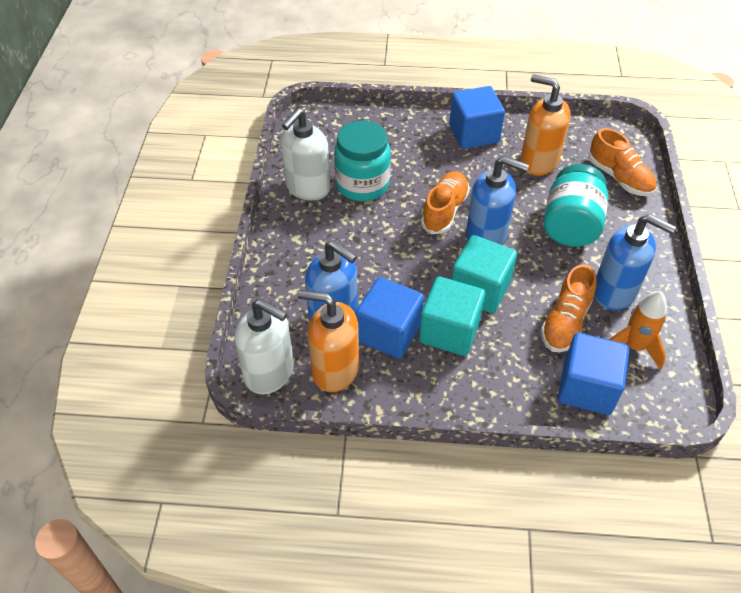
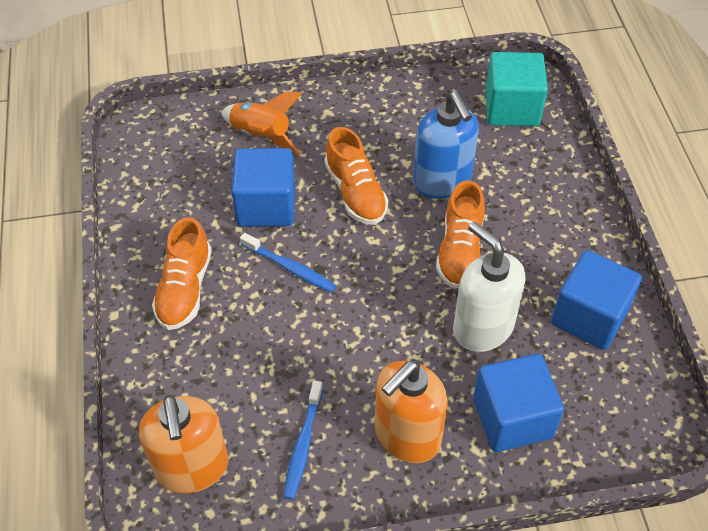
blue soap dispenser: [305,240,358,322] [466,156,529,245] [594,214,676,311] = 3 -> [413,91,479,199] = 1
blue toothbrush: none = 0 -> [240,233,336,293] [283,380,323,500] = 2
turquoise cube: [419,276,485,356] [451,235,517,313] = 2 -> [485,52,548,126] = 1
turquoise jar: [334,120,391,201] [543,164,608,247] = 2 -> none = 0
white soap dispenser: [235,299,294,394] [281,108,330,201] = 2 -> [453,222,526,352] = 1

